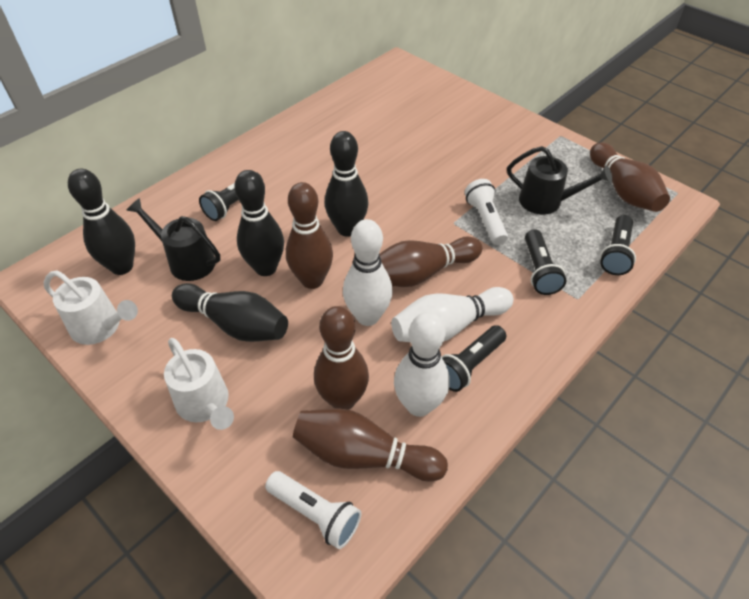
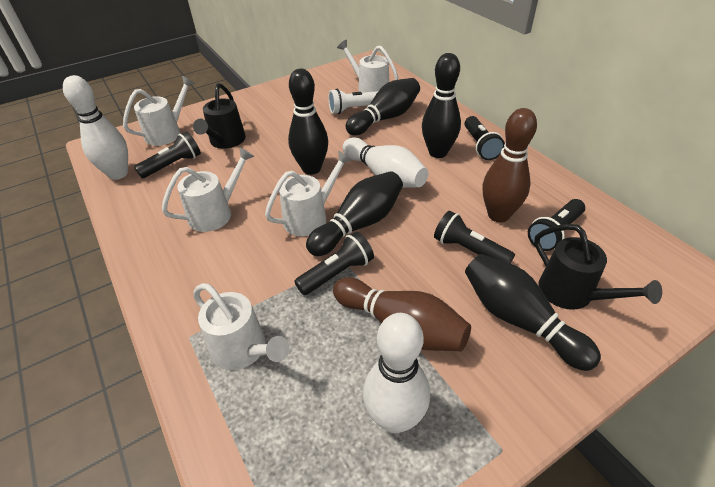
black bowling pin: [68,169,135,275] [172,283,288,342] [234,170,284,276] [325,131,369,237] = 4 -> [288,69,328,175] [306,171,403,256] [346,78,420,135] [422,53,461,158] [465,254,601,371] = 5
black flashlight: [199,172,263,221] [442,325,506,392] [525,229,567,295] [600,215,636,275] = 4 -> [134,131,201,178] [294,232,374,295] [434,211,515,263] [464,116,505,160] [528,199,585,251] = 5
brown bowling pin: [286,182,333,289] [293,408,448,482] [314,306,369,410] [379,237,482,287] [590,142,670,212] = 5 -> [333,277,471,351] [483,108,537,222] = 2
white flashlight: [265,471,361,549] [465,179,508,245] = 2 -> [328,89,378,114] = 1
white watering can: [44,270,138,345] [164,338,234,430] = 2 -> [123,76,195,146] [162,147,254,232] [193,283,289,370] [265,150,352,236] [337,40,398,93] = 5

